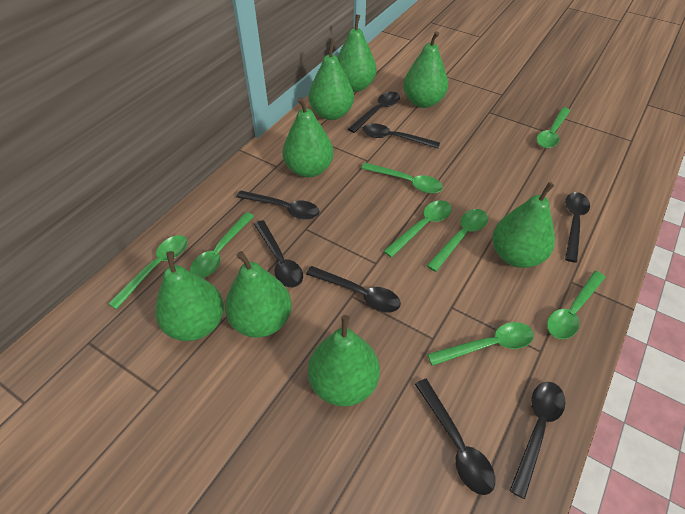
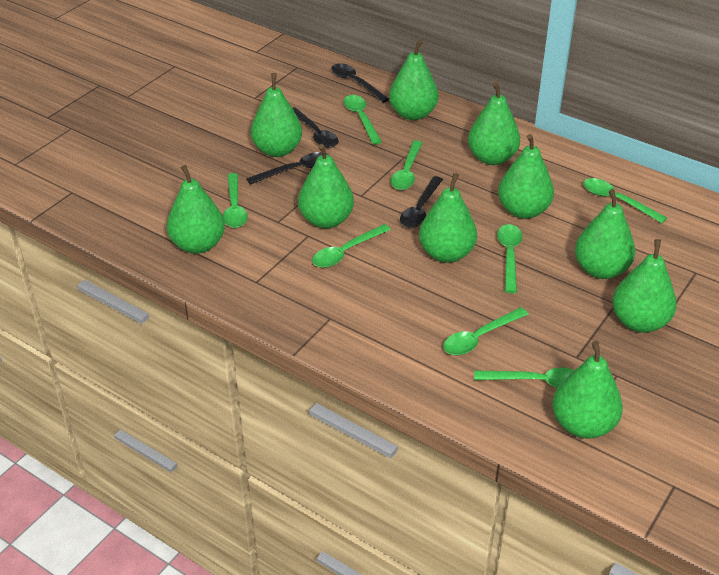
black spoon: [236,190,320,220] [254,220,303,288] [306,266,401,313] [348,92,400,133] [362,123,440,149] [415,379,495,495] [509,382,566,499] [565,192,590,263] = 8 -> [246,152,330,185] [293,107,339,148] [332,63,389,103] [400,176,443,228] = 4
green pear: [155,251,224,341] [225,251,292,338] [282,97,333,177] [308,315,380,407] [309,41,354,120] [337,14,377,92] [403,31,448,108] [492,182,555,268] = 8 -> [167,165,225,254] [251,73,302,157] [298,144,354,228] [389,40,439,120] [419,173,477,263] [468,82,520,165] [498,134,554,219] [552,341,623,439] [575,189,635,279] [612,239,677,333] = 10

